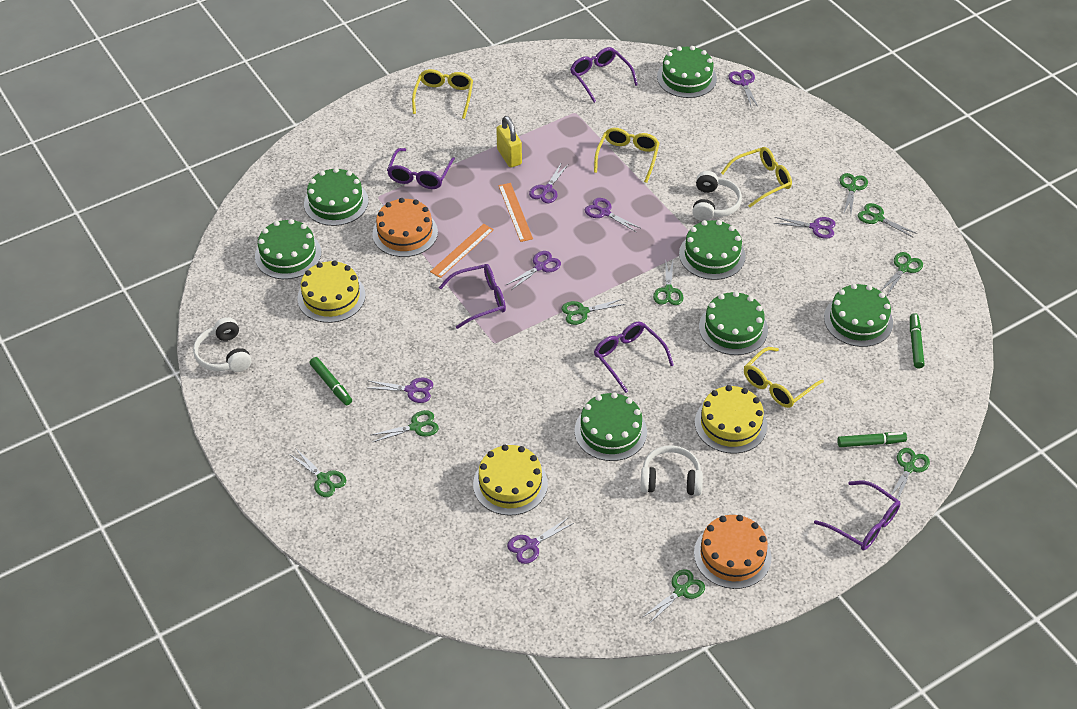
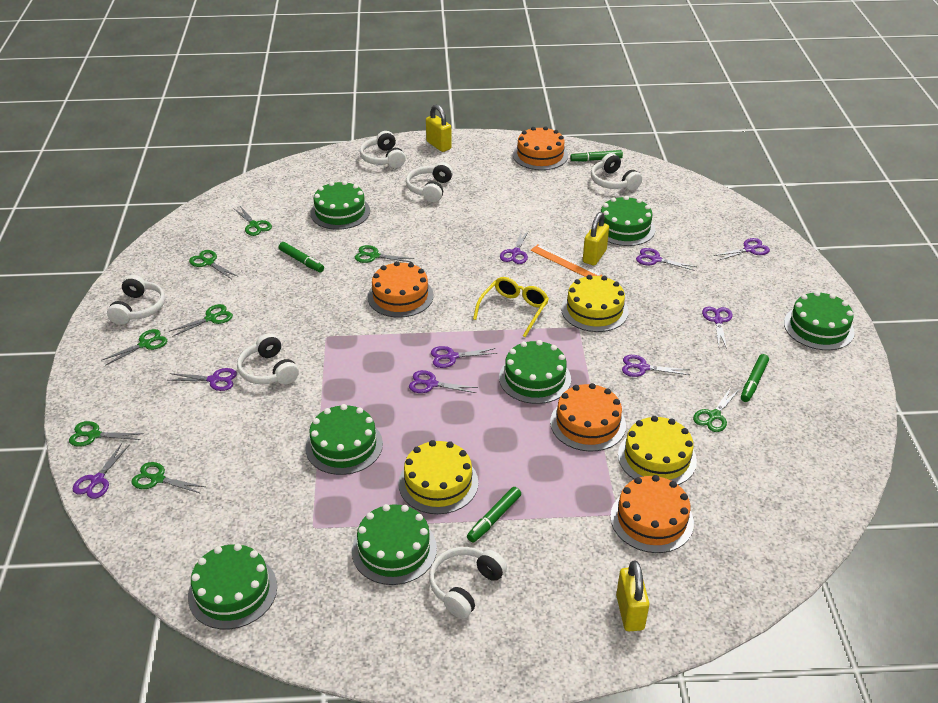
green marker: [310,357,352,405] [837,432,907,447] [910,313,924,368] = 3 -> [279,242,324,272] [467,487,521,543] [570,150,623,161] [741,354,769,402] = 4
green scissors: [289,449,346,497] [371,410,439,442] [562,299,626,325] [643,569,705,624] [653,258,683,305] [840,173,868,213] [858,203,917,238] [881,252,923,295] [891,448,930,500] = 9 -> [69,421,144,447] [101,329,167,366] [131,462,205,494] [169,304,233,337] [189,250,238,279] [233,206,272,236] [355,245,414,263] [693,387,740,432] = 8
orange cake: [372,198,438,257] [694,515,772,589] = 2 -> [368,261,434,318] [513,126,568,170] [550,383,626,452] [610,475,694,553] = 4
orange ruler: [430,224,494,278] [498,183,533,242] = 2 -> [530,244,603,277] = 1
purple glasses: [387,148,455,189] [439,264,506,329] [570,47,638,103] [594,322,674,393] [814,481,900,550] = 5 -> none = 0
purple scissors: [369,378,433,403] [506,251,561,289] [507,517,574,564] [529,162,568,203] [585,198,640,232] [728,70,758,107] [773,217,835,239] = 7 -> [73,443,130,499] [168,368,237,391] [409,370,478,393] [431,346,497,368] [500,229,529,264] [622,355,690,377] [636,248,696,271] [702,307,733,349] [714,238,770,261] = 9
white headphones: [193,317,252,372] [640,445,703,496] [692,171,742,221] = 3 -> [107,275,165,325] [237,333,299,385] [360,131,406,168] [406,162,453,202] [429,547,507,619] [591,153,642,191] = 6
yellow glasses: [412,69,473,119] [594,128,660,183] [721,147,792,207] [744,347,824,408] = 4 -> [473,277,549,337] = 1
yellow padlock: [496,116,522,168] = 1 -> [426,104,452,152] [583,212,609,265] [616,560,650,631] = 3

